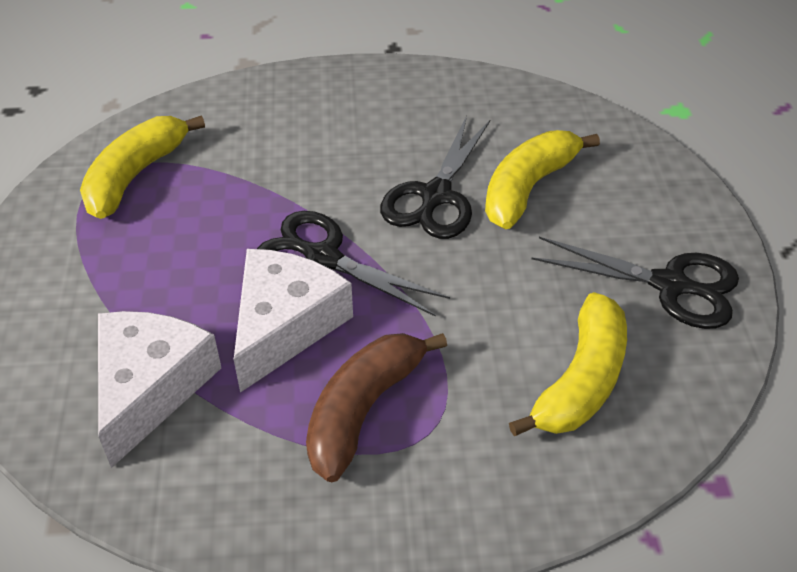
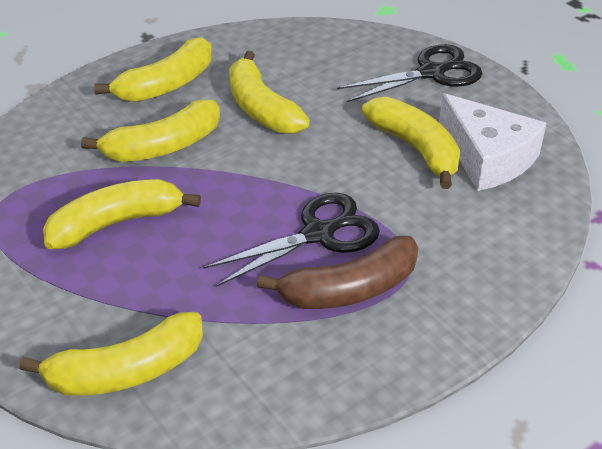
black scissors: [257,211,450,317] [380,116,491,239] [531,237,739,329] = 3 -> [203,193,380,287] [337,44,483,102] = 2
white cheese: [98,311,221,468] [234,249,353,393] = 2 -> [439,93,547,191] = 1
yellow banana: [80,115,205,219] [485,130,600,229] [509,292,627,436] = 3 -> [19,312,203,396] [43,179,201,249] [81,99,220,162] [94,37,212,102] [229,51,310,134] [362,97,460,189] = 6

